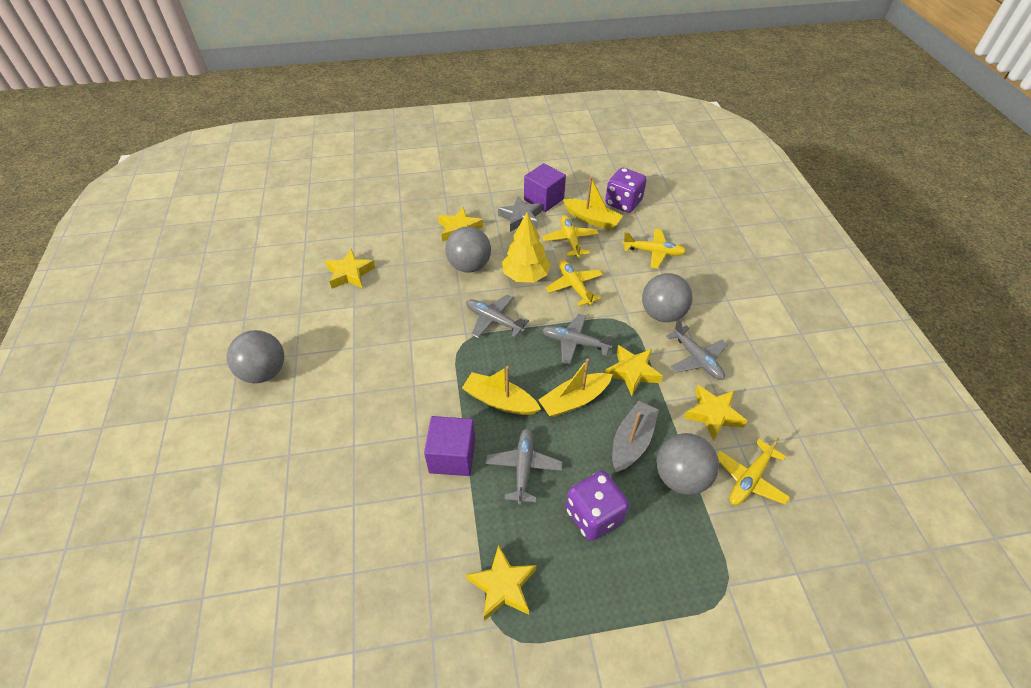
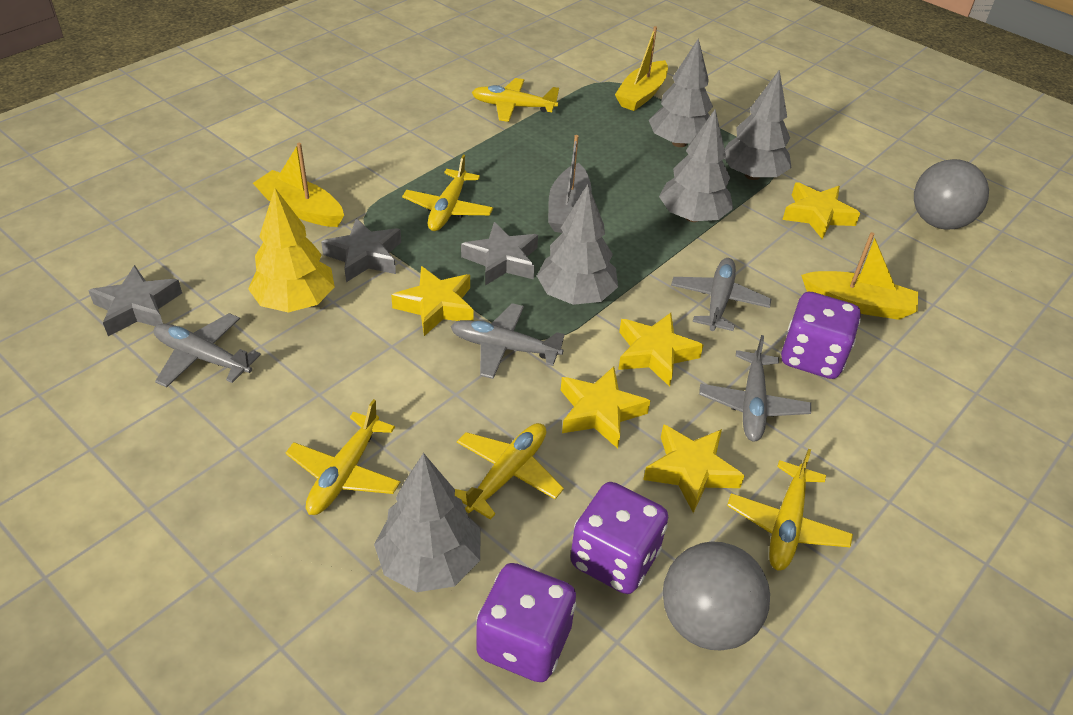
grey ball: [227,330,284,383] [445,226,491,273] [642,273,692,322] [656,433,719,495] = 4 -> [663,541,770,650] [914,159,989,229] = 2
grey star: [498,197,542,232] = 1 -> [88,265,182,336] [321,218,401,282] [461,222,538,285] = 3
grey tree: none = 0 -> [374,453,481,592] [537,184,618,305] [649,38,713,147] [659,109,733,222] [724,70,792,180] = 5
purple cube: [424,416,475,476] [524,163,566,212] = 2 -> none = 0
purple dice: [566,471,629,541] [605,168,647,213] = 2 -> [476,563,576,682] [570,482,668,594] [781,292,861,379] = 3
yellow plane: [542,215,599,258] [546,260,603,306] [623,229,687,269] [717,437,790,505] = 4 -> [286,399,400,515] [402,155,493,231] [455,423,564,520] [472,78,559,122] [727,449,853,571] = 5

